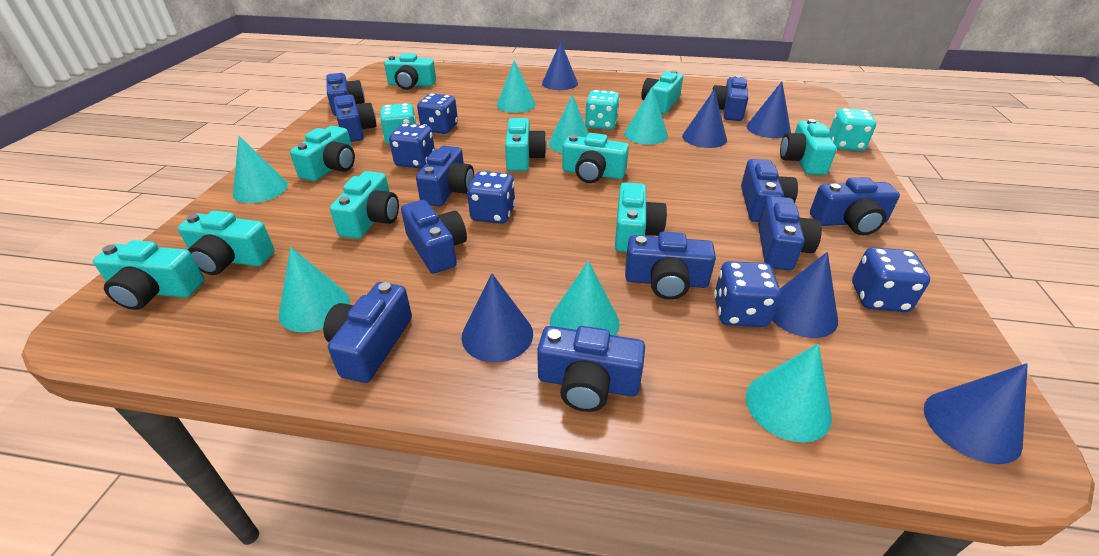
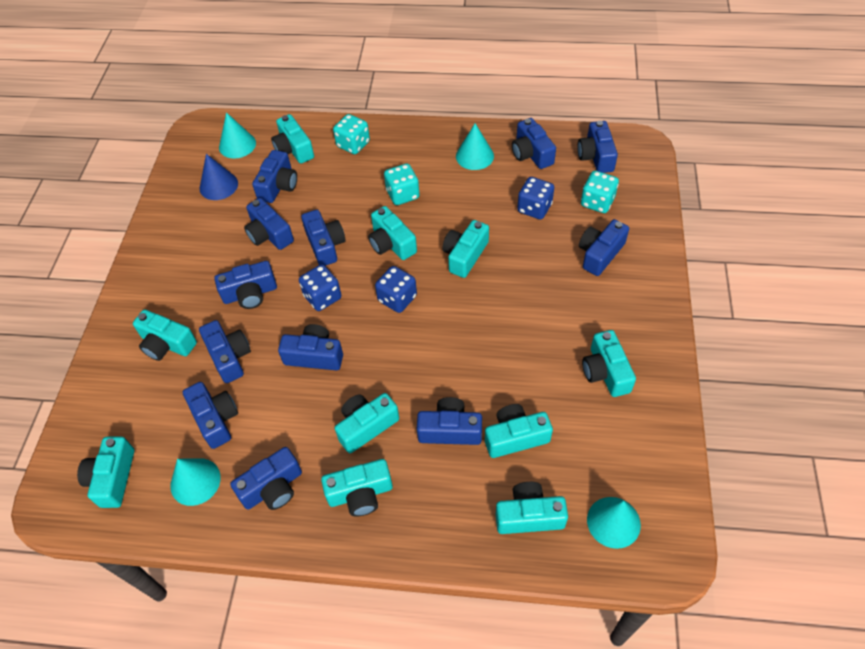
blue camera: [323,282,412,383] [326,73,365,116] [334,95,377,142] [401,200,467,274] [416,146,474,207] [537,326,645,412] [625,232,716,300] [711,75,748,121] [741,159,798,222] [758,196,822,270] [810,177,900,235] = 11 -> [183,382,238,449] [199,320,251,383] [214,261,277,309] [230,447,302,510] [244,198,294,250] [252,150,297,203] [278,324,343,370] [301,210,346,266] [417,397,482,445] [512,118,556,169] [577,121,618,173] [579,219,629,276] = 12
blue cone: [462,273,533,363] [542,41,578,90] [682,89,727,148] [747,82,791,138] [772,252,838,338] [924,363,1028,464] = 6 -> [200,154,238,200] = 1
blue dice: [389,123,435,169] [417,93,458,134] [467,171,515,224] [714,261,781,327] [852,247,930,312] = 5 -> [299,264,341,311] [375,266,417,313] [517,177,554,220] = 3
turquoise cone: [233,136,288,203] [279,247,350,332] [497,60,536,113] [549,94,589,153] [550,261,620,336] [624,86,668,145] [746,344,832,442] = 7 -> [170,458,221,506] [219,112,256,159] [456,123,494,170] [587,497,641,549] = 4

